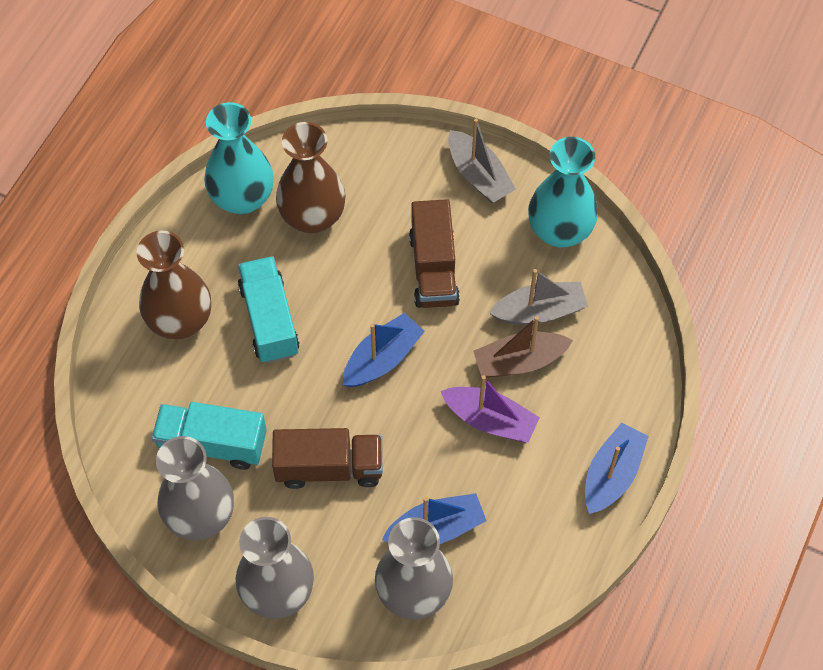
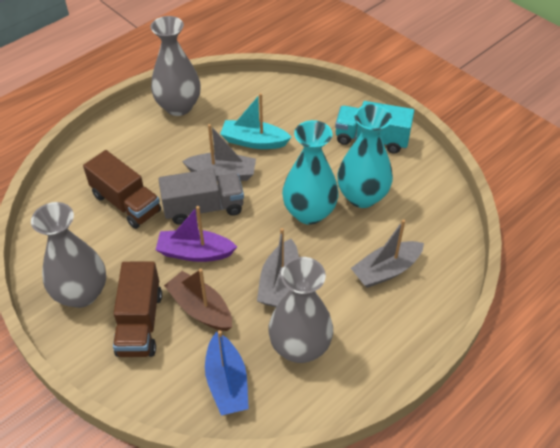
blue boat: [343,313,425,387] [382,493,487,544] [585,423,649,514] = 3 -> [205,330,249,416] = 1
brown vase: [137,231,211,339] [276,122,346,233] = 2 -> none = 0
grey boat: [448,119,516,203] [489,269,588,325] = 2 -> [182,124,256,181] [257,228,299,307] [351,219,424,288] = 3
grey truck: none = 0 -> [158,169,244,225] = 1
turquoise boat: none = 0 -> [220,93,292,149] = 1
turquoise truck: [152,402,267,470] [238,256,300,363] = 2 -> [335,101,414,154] = 1

